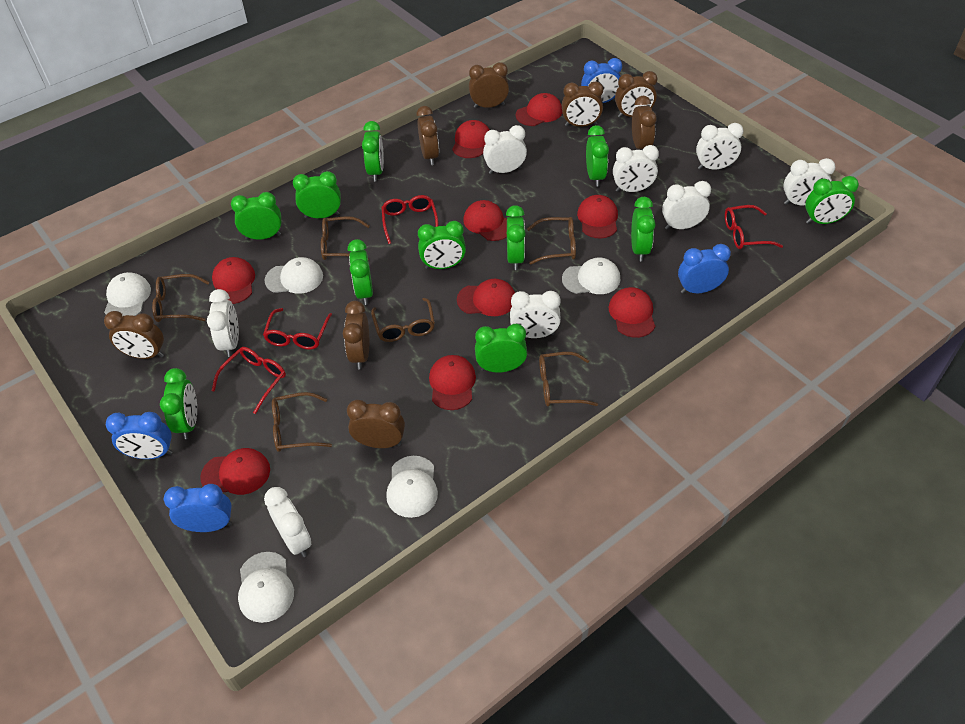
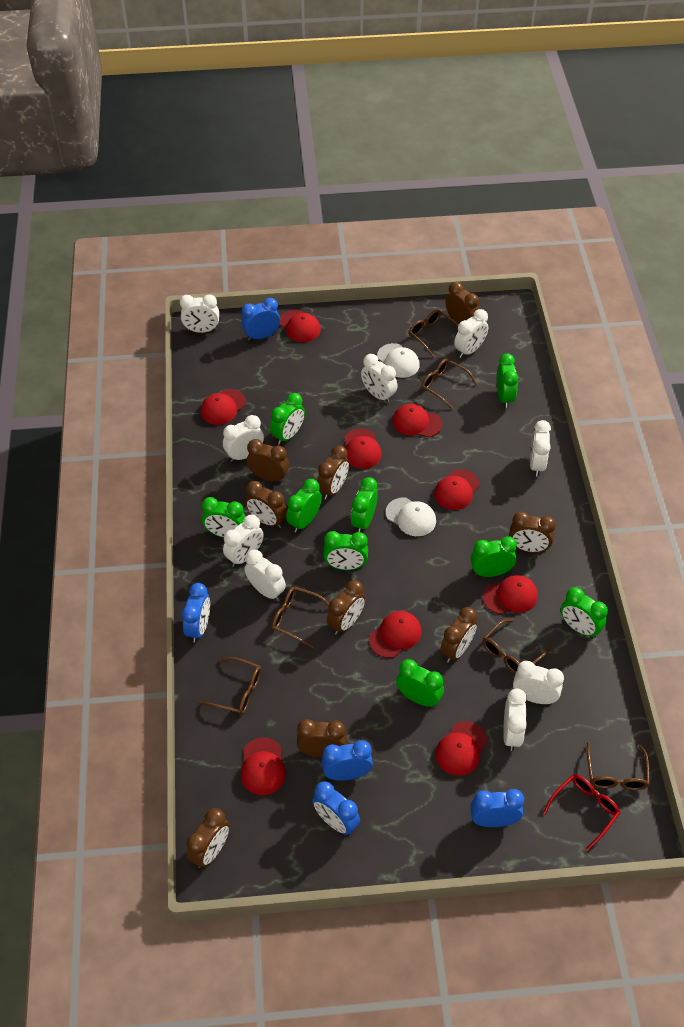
blue clock: [106,412,172,459] [164,484,232,532] [581,58,622,103] [678,244,731,293] = 4 -> [182,583,210,643] [241,298,280,341] [312,781,360,835] [322,740,373,781] [470,789,524,827] = 5
brown clock: [104,311,164,359] [343,301,369,369] [347,400,405,448] [416,106,439,165] [469,62,509,108] [562,81,603,127] [615,71,657,118] [632,96,657,150] = 8 -> [187,808,230,868] [245,481,287,528] [247,439,289,482] [297,719,347,758] [317,445,349,500] [327,580,365,635] [440,607,477,663] [446,282,479,325] [509,512,556,553] = 9
green clock: [160,368,197,439] [231,192,281,240] [293,171,341,218] [348,239,373,305] [362,121,384,181] [418,221,466,269] [475,324,527,373] [506,205,526,270] [586,125,609,187] [631,197,656,261] [805,176,859,224] = 11 -> [202,497,246,538] [270,393,305,445] [286,479,322,533] [323,531,368,570] [351,477,378,532] [396,659,444,707] [470,537,517,577] [497,354,518,408] [560,587,608,638] = 9
red glasses: [212,347,286,414] [263,308,332,349] [382,195,439,244] [725,205,783,249] = 4 -> [543,774,620,851] = 1
white cap: [104,272,151,316] [238,552,294,623] [265,257,323,294] [386,456,438,518] [562,257,621,294] = 5 -> [377,343,420,378] [385,498,436,536] = 2
white clock: [207,289,239,357] [264,487,311,557] [483,125,527,174] [510,291,561,338] [613,145,659,192] [662,181,711,230] [696,123,744,170] [783,158,835,205] = 8 -> [180,295,219,333] [223,415,264,462] [223,515,264,567] [245,550,286,601] [361,354,398,403] [454,309,488,358] [503,689,527,751] [513,661,564,704] [530,420,551,477] = 9

